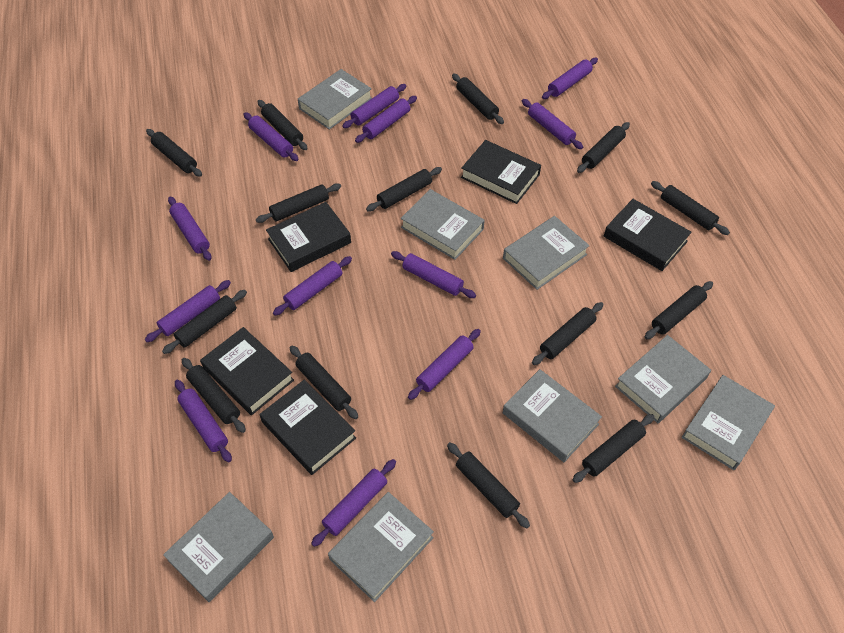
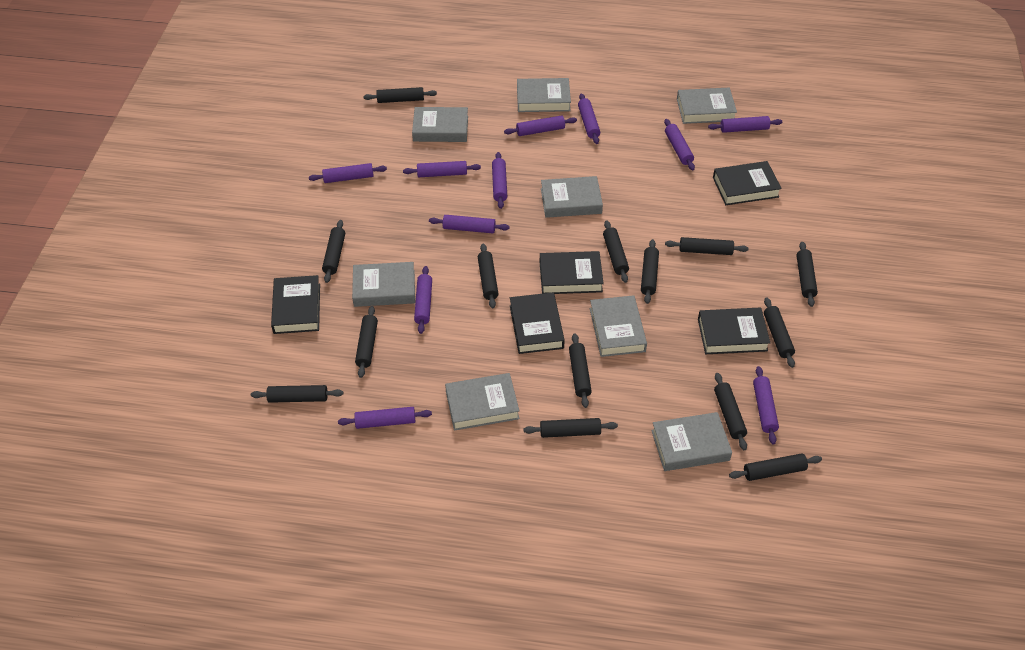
purple rolling pin: [145,280,231,342] [168,197,212,261] [175,380,232,463] [244,112,299,161] [273,256,352,316] [311,459,396,547] [342,84,406,128] [355,96,417,143] [391,251,476,298] [408,329,481,400] [522,99,583,149] [542,58,598,99] = 12 -> [309,163,387,183] [338,407,432,429] [403,161,481,177] [414,266,432,334] [429,215,510,233] [492,152,507,209] [504,115,577,136] [578,93,600,144] [664,119,695,171] [708,116,782,133] [753,366,779,444] = 11

